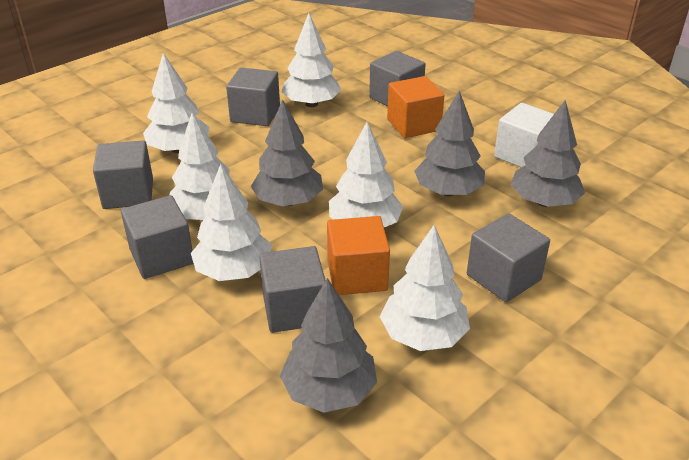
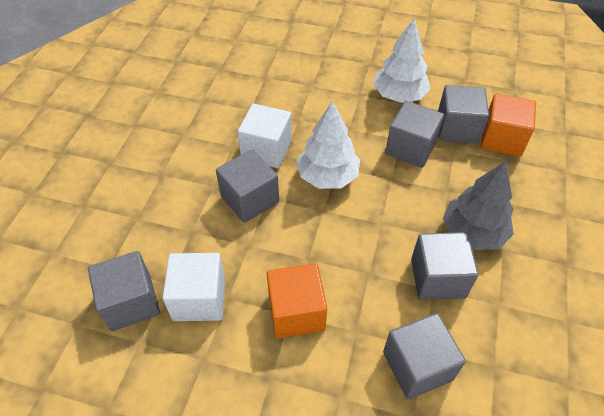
grey tree: [251,99,323,206] [280,278,377,413] [414,91,485,196] [511,100,585,207] = 4 -> [443,161,514,250] = 1
white cube: [494,103,554,167] = 1 -> [163,253,225,321] [238,104,292,168] = 2
white tree: [143,53,209,153] [170,112,230,220] [191,164,272,281] [281,13,341,107] [329,121,403,227] [380,225,470,351] = 6 -> [296,101,360,189] [373,18,431,103] = 2

